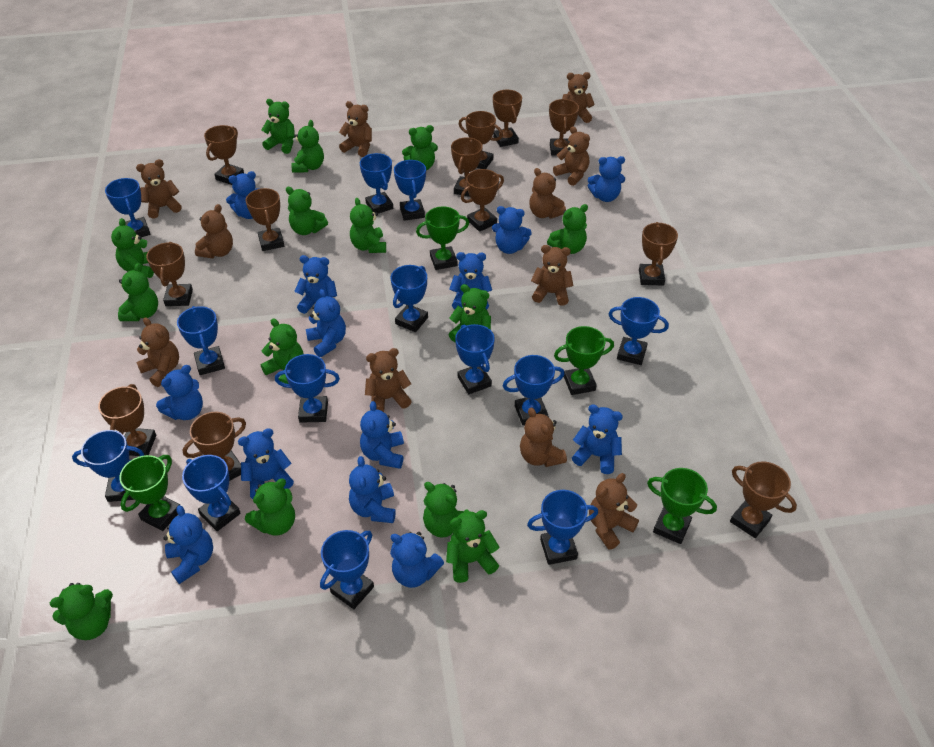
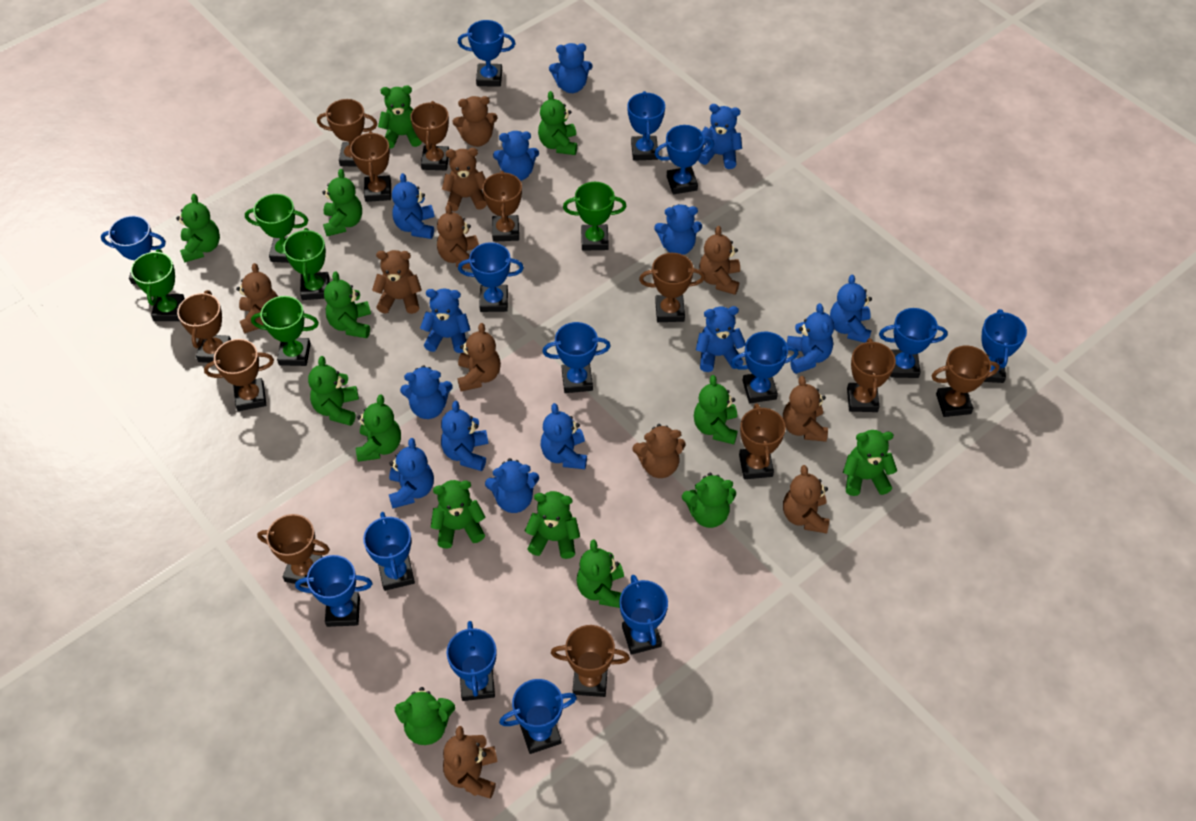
blue teddy bear: [156,365,203,420] [164,505,213,584] [226,171,259,219] [238,428,294,499] [294,255,337,314] [306,289,346,357] [349,456,396,523] [360,401,404,469] [390,532,444,588] [449,252,492,309] [492,206,532,254] [572,404,623,474] [588,156,625,202] = 13 -> [389,438,434,509] [392,173,434,239] [400,366,453,419] [420,288,470,353] [441,401,488,471] [485,458,539,513] [493,131,539,181] [541,403,587,469] [549,43,593,93] [654,204,702,255] [696,306,746,372] [698,104,742,169] [787,303,834,374] [830,275,872,343] = 14
blue trophy: [72,430,144,502] [105,178,150,237] [177,306,225,375] [182,455,241,531] [275,354,340,423] [320,530,374,609] [360,153,393,213] [391,265,428,332] [394,160,426,221] [455,324,495,394] [503,355,565,425] [527,490,598,565] [609,297,669,365] = 13 -> [101,215,166,284] [295,555,373,627] [363,512,415,591] [446,621,497,701] [458,20,515,87] [458,242,524,312] [499,679,577,754] [542,322,611,393] [619,575,668,655] [627,91,665,161] [655,125,714,195] [731,332,798,403] [879,308,948,378] [982,309,1027,383] = 14
green trophy: [119,455,180,531] [416,207,469,270] [554,326,614,395] [647,468,717,544] = 4 -> [131,249,185,321] [245,194,308,263] [251,296,319,366] [283,228,330,300] [563,182,627,251] = 5

